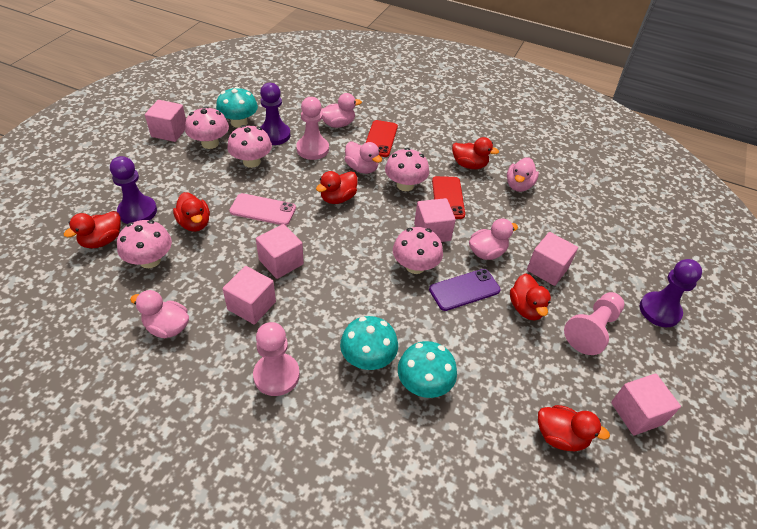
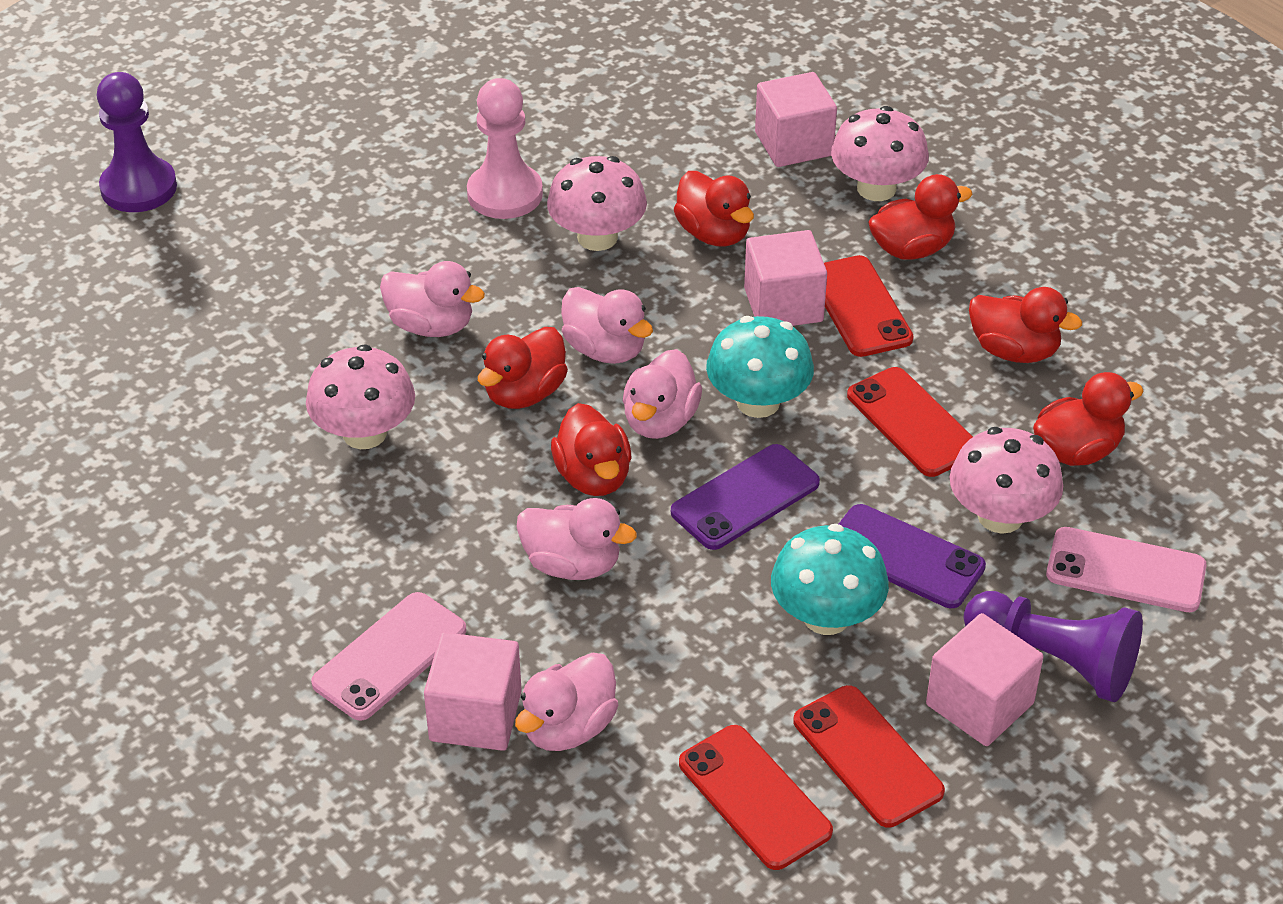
pink cube: [145,100,186,142] [223,266,276,325] [256,224,304,279] [414,198,456,242] [527,232,578,286] [611,374,681,435] = 6 -> [424,632,522,751] [744,230,827,326] [755,72,837,167] [926,613,1043,746] = 4
pink mushroom: [117,220,172,268] [185,106,229,149] [227,125,272,168] [385,148,429,191] [393,227,443,274] = 5 -> [306,344,415,449] [547,156,647,251] [831,106,929,201] [949,427,1063,534] = 4
pink pawn: [253,322,300,396] [296,97,329,160] [564,292,624,355] = 3 -> [467,78,543,219] = 1
pink phone: [230,193,296,225] = 1 -> [311,592,466,721] [1046,527,1206,612] = 2
purple pawn: [110,156,157,224] [260,83,291,145] [640,259,702,327] = 3 -> [97,72,177,212] [964,591,1143,702] = 2
purple phone: [429,269,501,311] = 1 -> [671,444,820,550] [839,504,986,608] = 2
red phone: [366,120,398,157] [432,176,465,219] = 2 -> [679,725,833,870] [793,685,945,828] [824,255,914,357] [847,367,973,477] = 4
turquoise mushroom: [216,87,258,128] [340,316,398,370] [398,341,457,398] = 3 -> [706,316,814,418] [771,524,889,635] = 2

